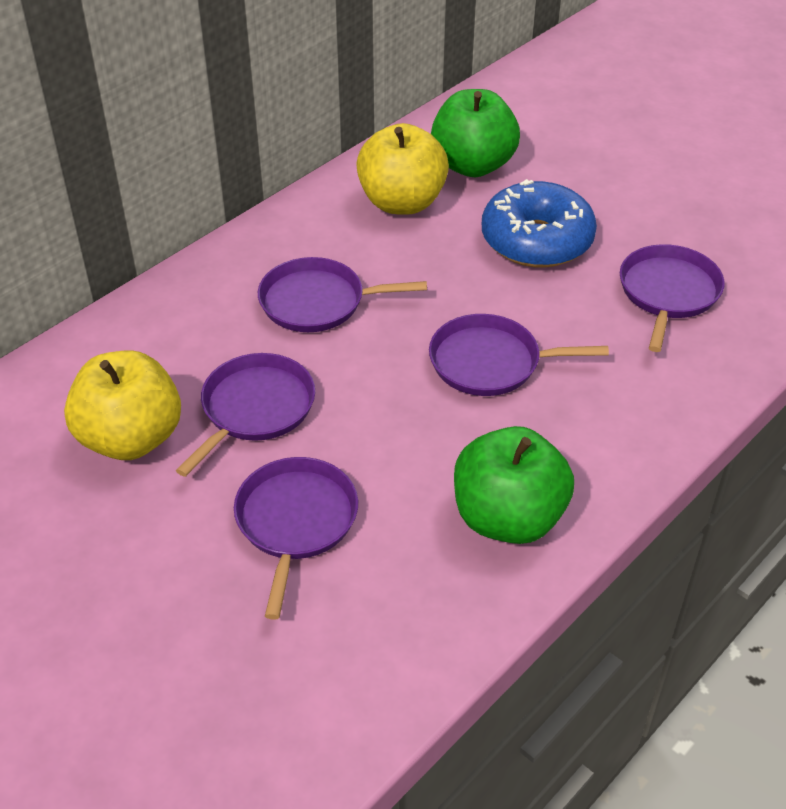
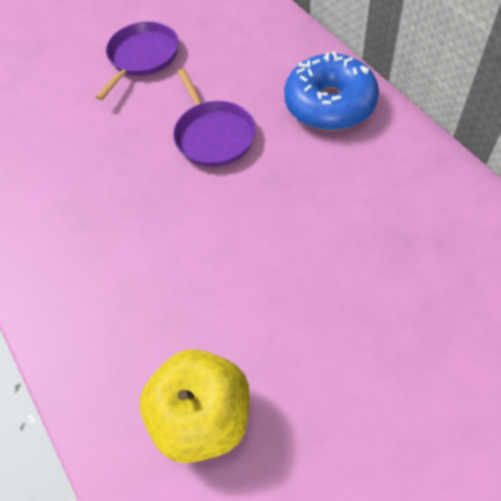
green apple: [431,89,520,177] [454,426,574,544] = 2 -> none = 0
purple pan: [176,353,315,477] [234,457,358,620] [258,257,427,332] [429,314,609,396] [620,244,725,352] = 5 -> [96,21,179,100] [173,69,256,167] = 2
yellow apple: [64,350,181,460] [356,123,449,215] = 2 -> [140,349,250,463] = 1

